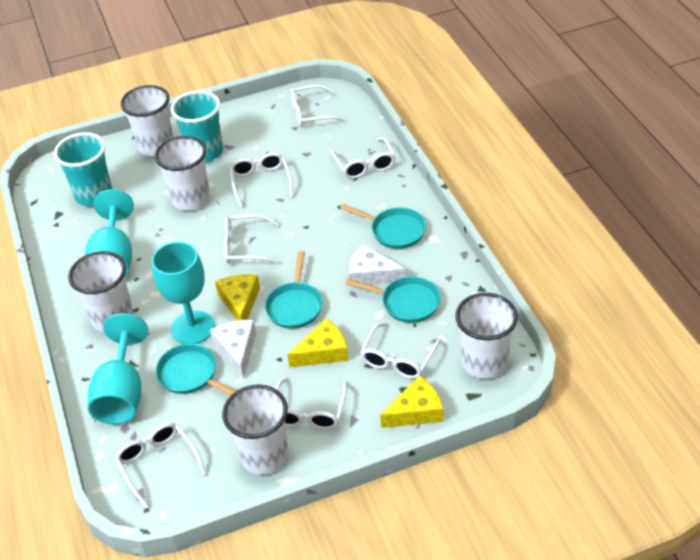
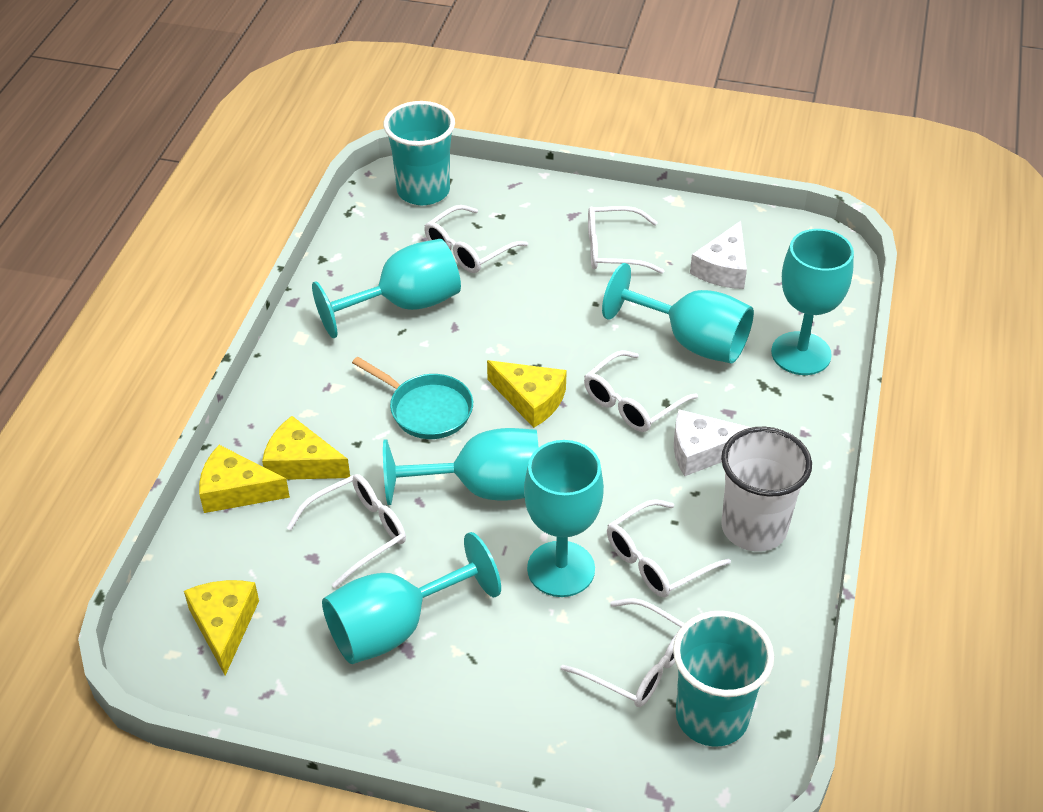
turquoise goblet: [85,189,134,277] [88,313,148,425] [152,242,214,344] = 3 -> [312,239,461,338] [322,532,501,664] [383,428,539,505] [524,440,604,597] [602,263,754,363] [771,229,854,375] = 6
turquoise pan: [156,344,236,396] [265,251,322,329] [340,204,426,249] [345,276,441,323] = 4 -> [352,357,473,439] = 1
white cup: [68,251,134,332] [120,85,173,157] [155,136,210,211] [222,384,288,475] [455,293,518,379] = 5 -> [721,427,812,552] = 1
white glasses: [114,422,206,508] [224,214,279,264] [229,152,293,208] [275,377,347,430] [290,85,346,127] [331,137,396,179] [360,322,441,379] = 7 -> [287,474,406,588] [424,205,528,273] [561,598,685,707] [584,350,698,432] [588,206,664,274] [607,499,731,597] = 6
yellow cheese: [215,274,260,321] [287,318,348,367] [380,376,443,428] = 3 -> [184,580,259,676] [199,445,290,513] [262,416,350,480] [487,360,567,428] = 4

